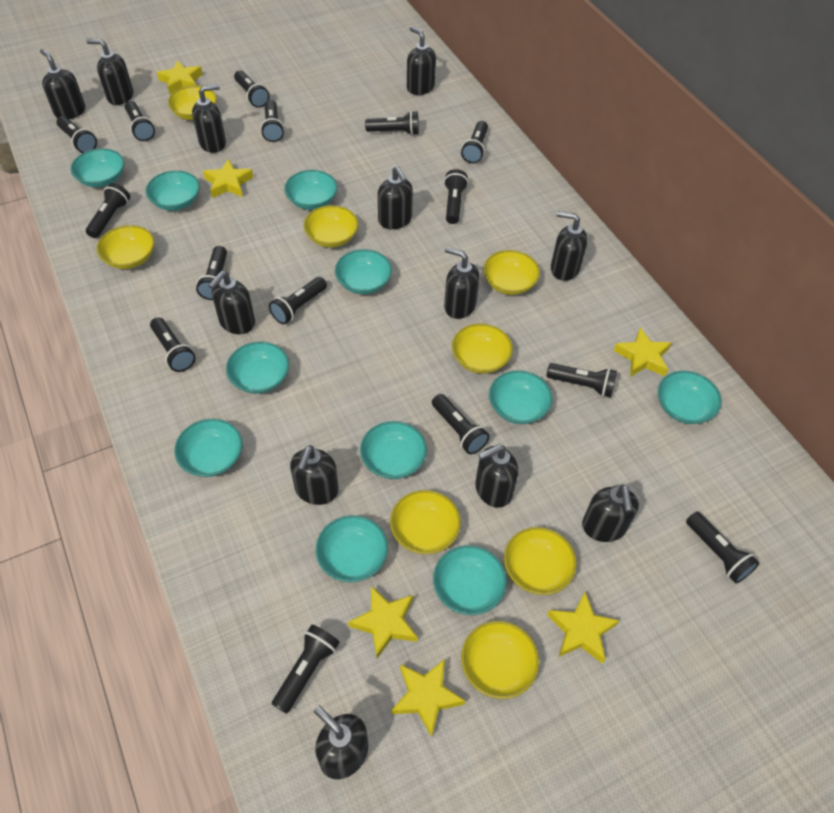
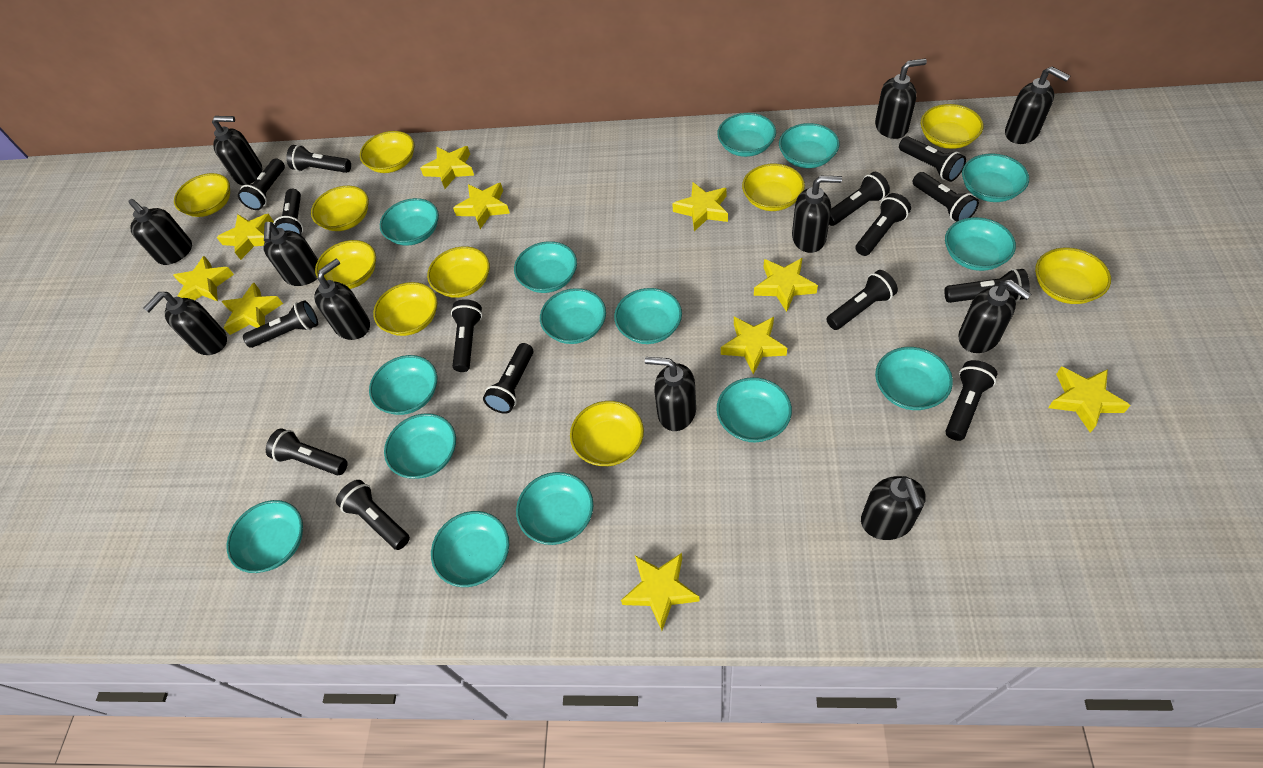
black soap dispenser: [40,49,85,119] [86,39,133,105] [192,84,226,153] [208,271,255,334] [290,445,339,505] [314,705,369,779] [378,166,413,229] [407,26,436,95] [444,247,480,319] [475,444,518,508] [551,211,588,281] [582,484,639,542] = 12 -> [129,199,192,265] [143,292,227,355] [212,116,262,185] [263,222,318,286] [314,259,370,340] [645,357,696,431] [792,176,842,253] [861,476,926,540] [875,59,927,139] [958,279,1032,353] [1005,67,1070,144] = 11
turquoise bowl: [70,148,124,187] [146,170,200,211] [174,419,243,477] [226,342,289,394] [284,170,338,210] [316,515,388,582] [335,249,392,294] [360,421,427,479] [433,545,507,615] [489,370,553,424] [658,371,722,424] = 11 -> [226,500,303,573] [369,355,437,415] [380,198,439,246] [384,413,456,479] [431,511,509,587] [514,241,577,293] [516,472,593,545] [540,288,606,344] [614,288,682,344] [717,113,776,157] [717,377,792,442] [779,123,840,168] [875,347,953,410] [945,217,1016,271] [962,153,1029,202] = 15
yellow bowl: [96,225,155,269] [168,85,217,120] [303,205,359,247] [390,490,461,554] [452,323,513,374] [461,621,539,699] [483,250,540,295] [504,527,577,595] = 8 -> [174,173,230,217] [311,186,369,231] [315,240,376,289] [360,131,414,173] [373,282,437,336] [427,246,490,298] [570,401,644,466] [742,163,805,211] [921,104,984,149] [1035,247,1111,304] = 10
yellow star: [157,60,203,94] [203,159,253,198] [348,586,418,658] [391,659,465,737] [547,592,620,664] [614,328,671,377] = 6 -> [173,256,234,301] [217,214,274,260] [221,283,283,335] [420,146,474,189] [453,183,510,229] [621,553,700,631] [672,182,728,231] [721,317,787,375] [754,258,818,312] [1048,366,1131,433] = 10

